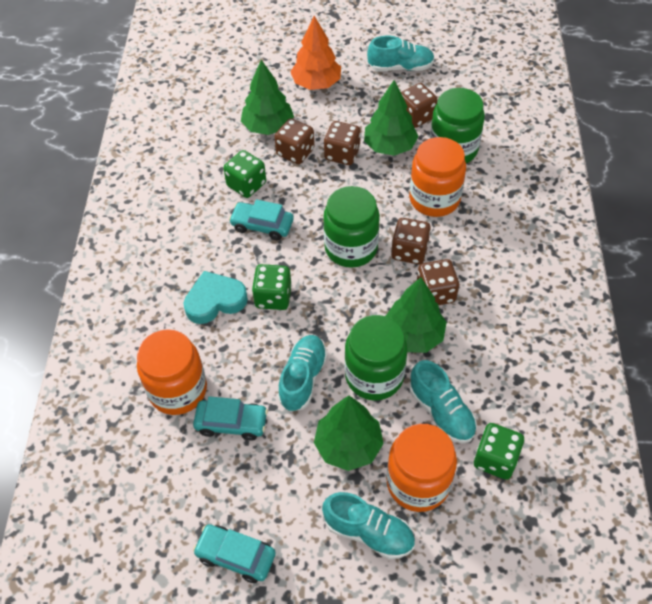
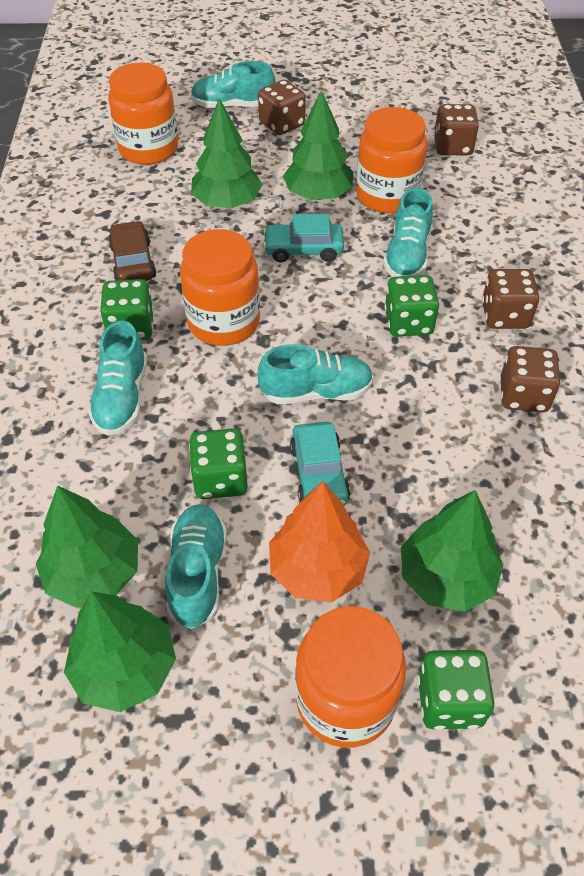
brown car: none = 0 -> [108,221,156,281] = 1
brown dice: [274,118,314,164] [324,121,361,165] [391,218,431,265] [401,83,437,128] [417,259,459,305] = 5 -> [258,80,306,135] [434,104,479,156] [482,269,539,329] [501,346,560,412] = 4
green dice: [223,150,266,198] [252,264,292,310] [474,423,524,480] = 3 -> [100,279,154,339] [189,428,248,499] [385,275,439,337] [418,650,495,730] = 4
green jar: [323,186,380,268] [345,315,408,400] [430,88,485,163] = 3 -> none = 0
green tree: [241,60,294,135] [314,396,384,471] [364,80,419,156] [386,277,447,353] = 4 -> [36,485,138,608] [64,592,176,712] [191,98,262,208] [283,90,353,200] [401,490,503,612] = 5
orange jar: [137,329,207,415] [387,424,457,512] [409,137,466,217] = 3 -> [108,63,178,165] [180,229,260,346] [295,606,406,748] [356,107,427,213] = 4
turquoise car: [193,396,268,441] [193,524,276,583] [229,199,294,240] = 3 -> [263,214,344,262] [290,422,350,506] = 2
turquoise heart: [184,271,248,324] = 1 -> none = 0
turquoise shoe: [278,335,328,412] [322,492,415,559] [367,36,435,71] [410,360,477,444] = 4 -> [88,320,147,436] [165,504,227,629] [191,61,276,109] [257,344,373,404] [383,187,433,277] = 5

